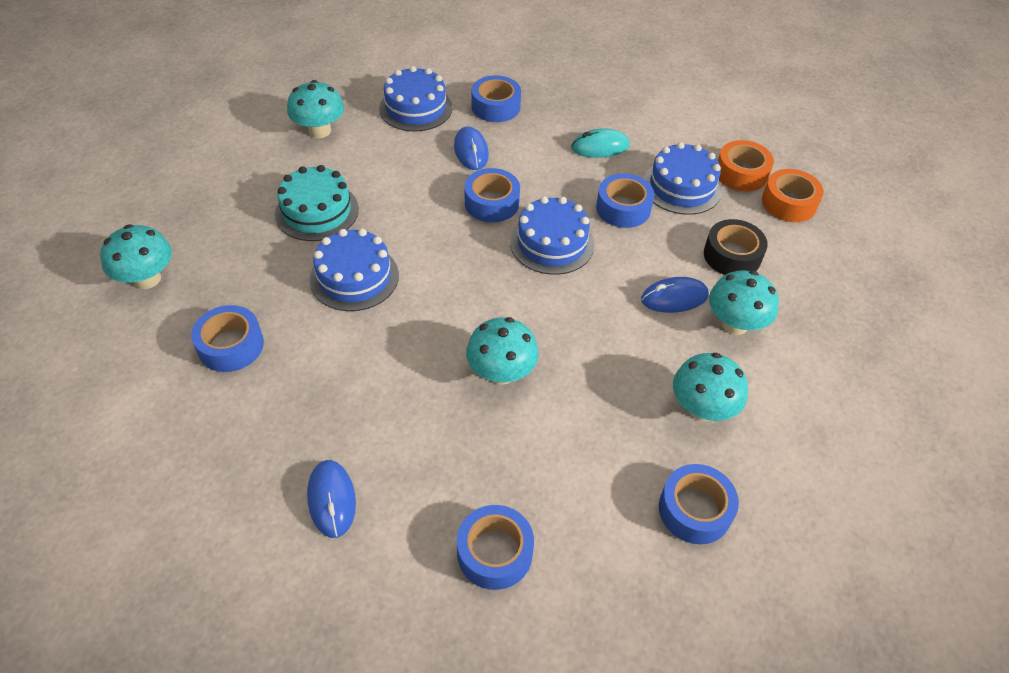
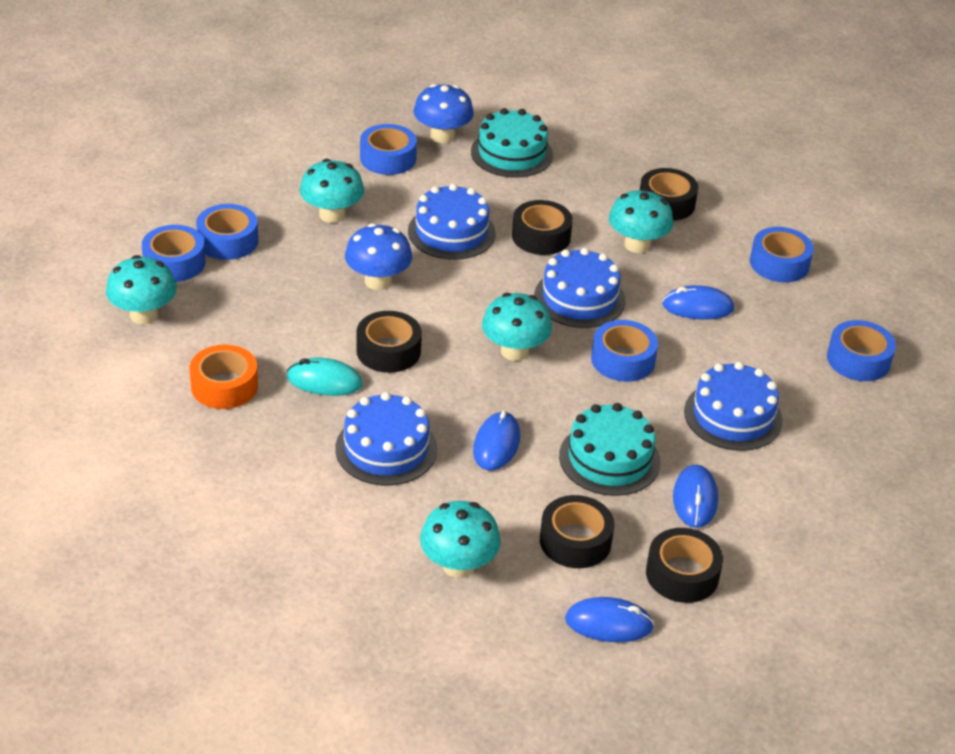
black tape: [704,219,768,275] = 1 -> [356,311,422,373] [512,200,573,255] [540,495,615,568] [640,168,698,221] [646,528,723,603] = 5
blue mouse: [307,460,356,538] [454,127,489,170] [641,277,709,313] = 3 -> [473,411,520,471] [565,597,654,642] [662,285,734,320] [673,465,718,528] = 4
blue mushroom: none = 0 -> [345,223,412,290] [414,84,474,143] = 2
orange tape: [718,140,774,191] [762,169,824,222] = 2 -> [189,344,258,409] = 1
turquoise cake: [275,165,359,241] = 1 -> [471,108,553,178] [559,403,660,496] = 2

